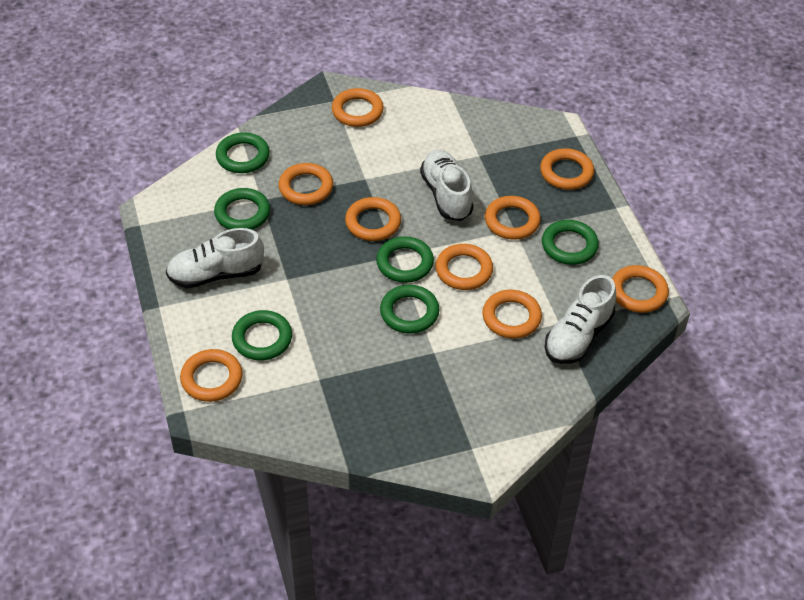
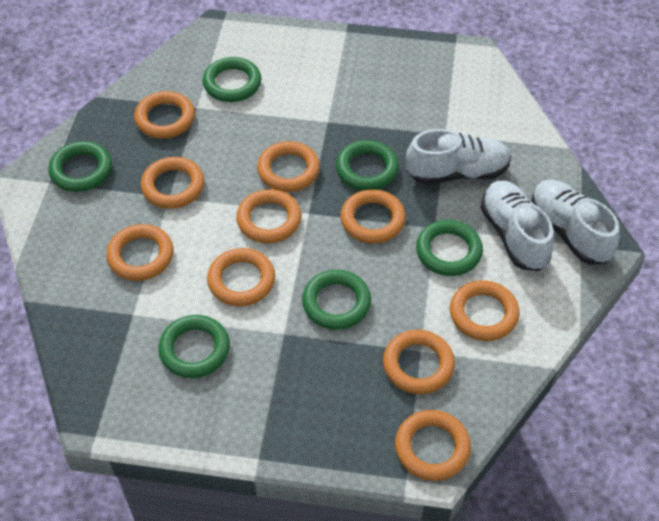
orange ring: [180,349,243,402] [278,163,333,205] [332,88,384,127] [345,197,401,241] [435,244,493,290] [483,290,542,339] [485,196,541,240] [540,148,594,190] [612,265,669,313] = 9 -> [106,224,174,281] [134,91,195,139] [141,157,204,209] [207,248,275,306] [236,189,301,243] [257,141,320,192] [340,189,406,244] [383,330,455,394] [395,410,471,481] [450,280,520,341] = 10

